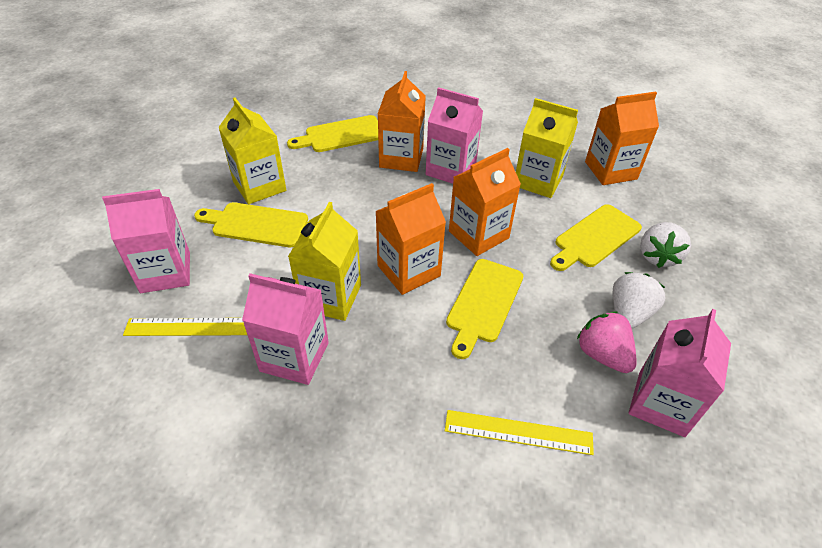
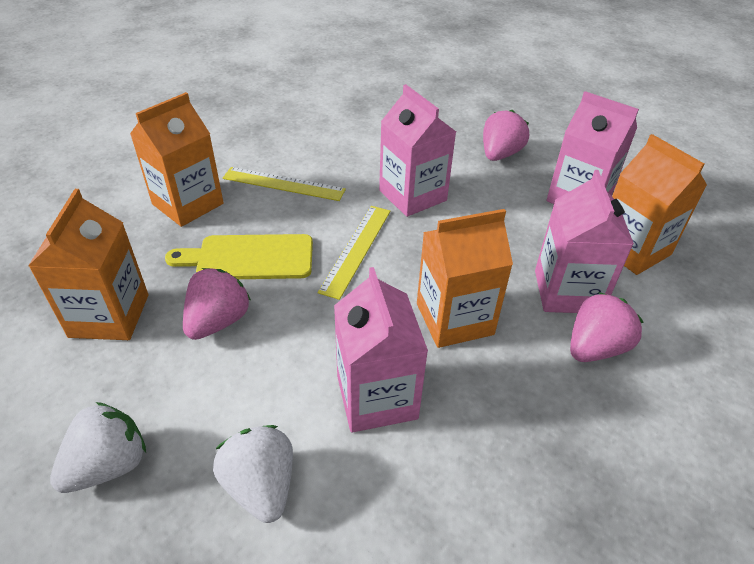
pink strawberry: [577,312,637,373] = 1 -> [183,268,251,340] [483,110,529,161] [570,292,644,362] = 3
yellow carton: [218,97,286,204] [288,202,361,321] [516,98,578,198] = 3 -> none = 0
yellow cutting board: [194,202,308,247] [287,115,378,152] [446,259,523,359] [550,204,642,271] = 4 -> [165,234,313,279] = 1

